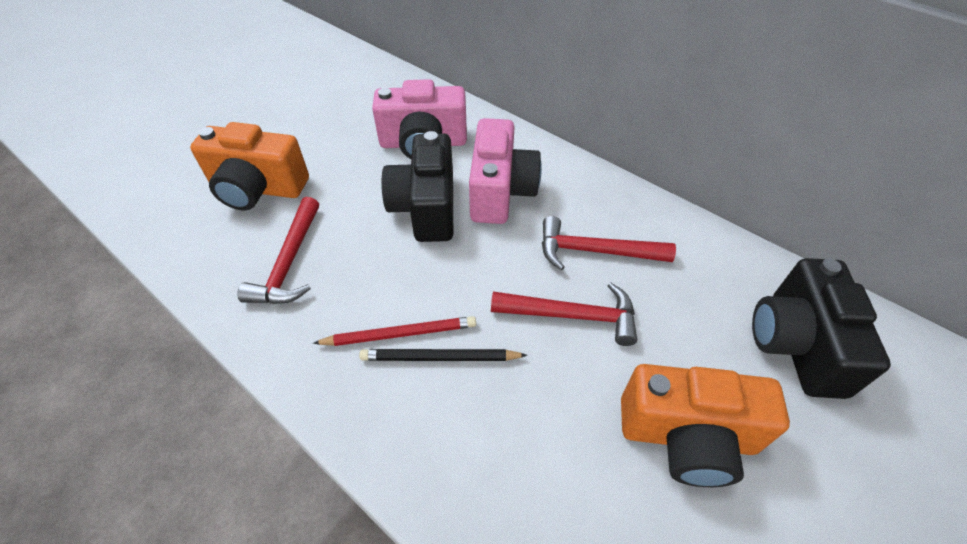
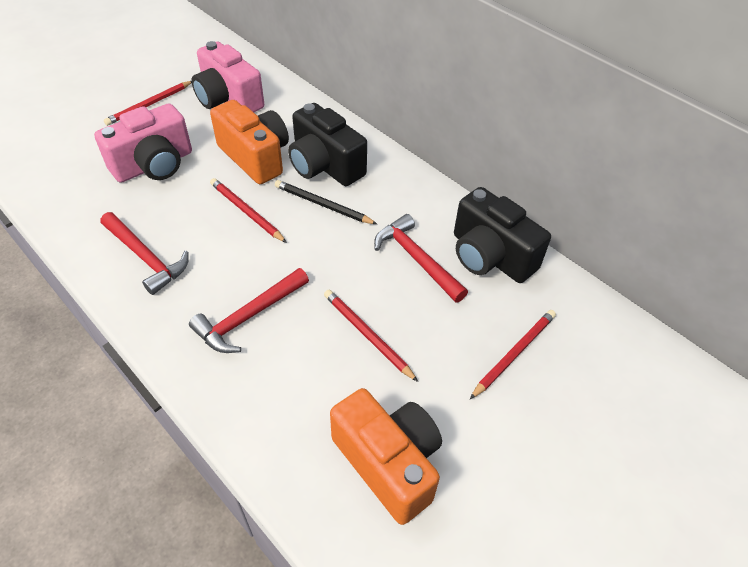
red pencil: [313,316,476,346] = 1 -> [104,81,192,126] [210,178,287,243] [324,290,418,382] [470,310,556,399] = 4

